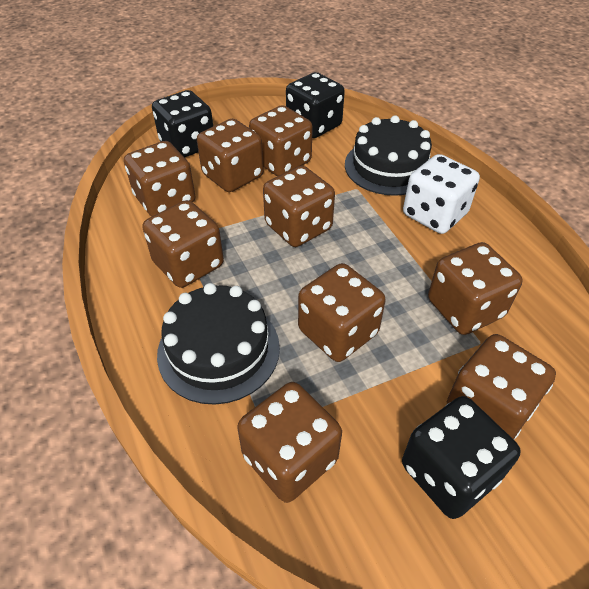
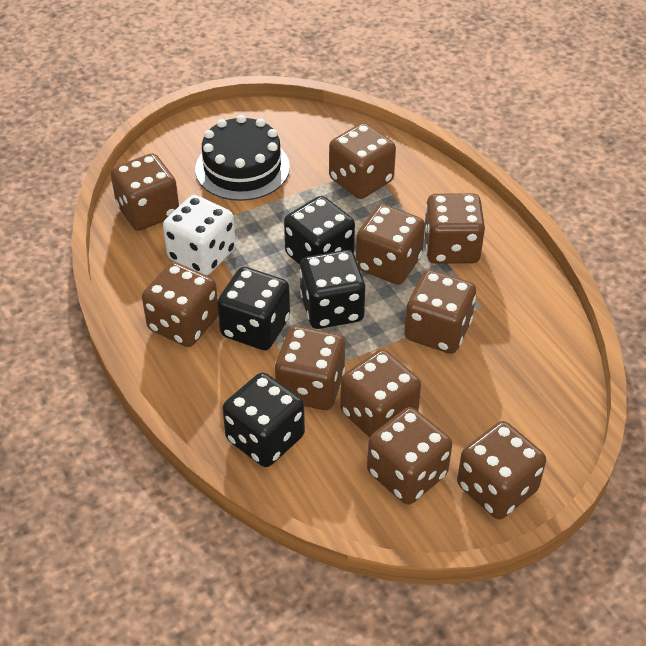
black cake: [157,283,280,405] [345,115,432,196] = 2 -> [195,115,290,201] = 1
black dice: [152,90,213,158] [286,72,345,138] [402,396,521,519] = 3 -> [217,267,290,350] [222,373,305,467] [284,196,355,265] [300,250,365,329] = 4
brown dice: [124,141,195,216] [142,200,224,288] [197,119,264,192] [237,382,342,503] [249,105,313,176] [263,166,335,247] [298,263,386,362] [428,242,523,335] [447,334,556,439] = 9 -> [111,153,179,231] [142,262,218,347] [275,326,345,410] [329,123,396,199] [340,349,421,438] [356,204,425,285] [367,407,452,505] [404,270,476,354] [424,193,485,264] [457,421,546,519] = 10

